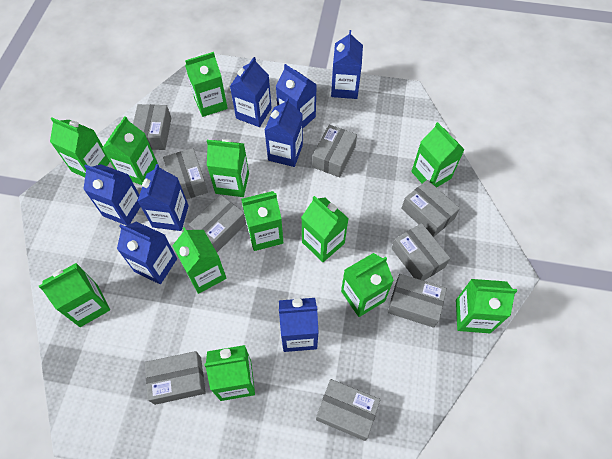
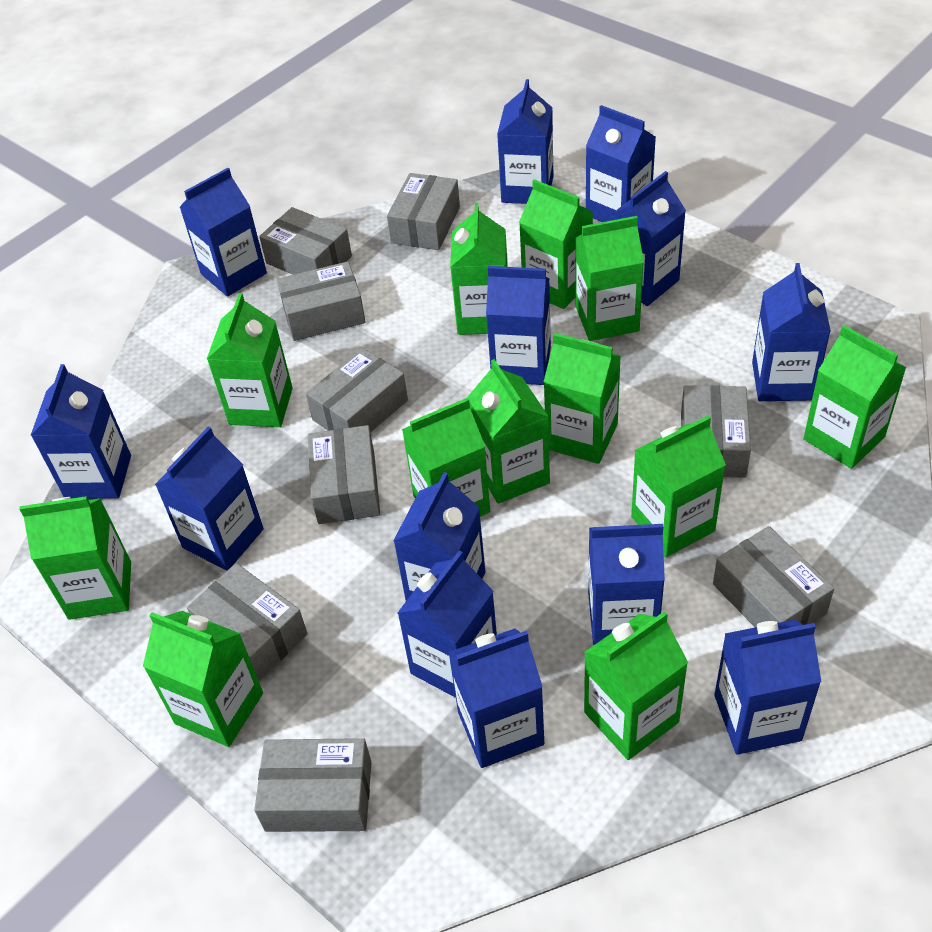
blue carton: [83,164,141,225] [117,222,177,284] [137,164,189,231] [230,57,272,127] [264,97,303,167] [276,64,317,128] [279,298,319,352] [331,30,363,99] = 8 -> [30,364,131,499] [155,426,264,571] [179,168,267,297] [393,472,485,601] [397,550,497,698] [448,628,544,768] [486,266,551,385] [497,79,553,204] [586,105,656,222] [588,524,665,645] [610,171,686,306] [714,620,822,755] [752,263,831,401] = 13

